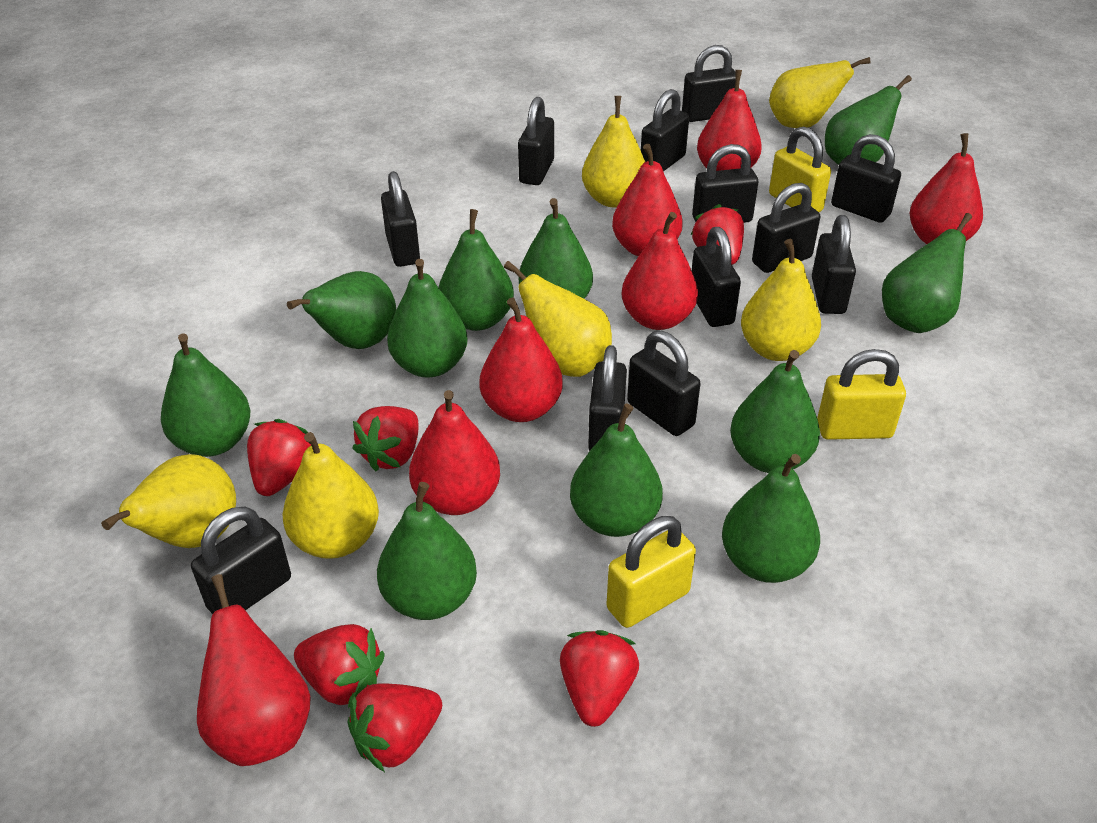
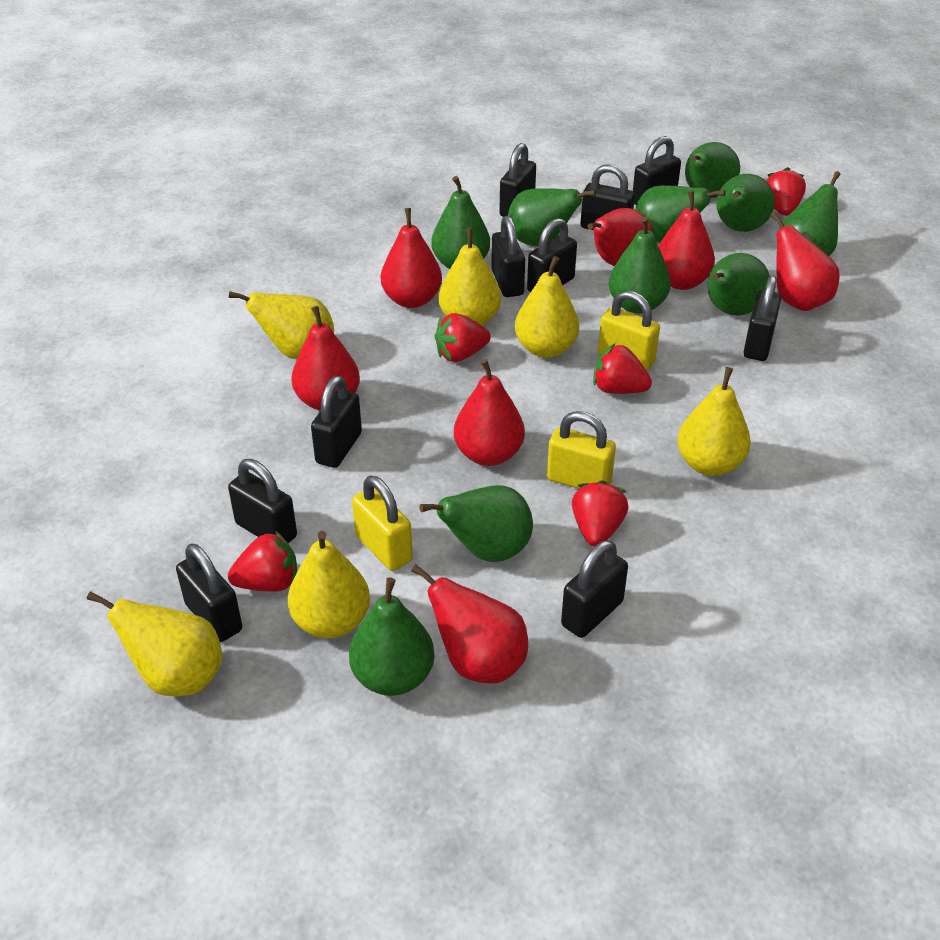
black padlock: [191,507,291,614] [381,171,420,267] [518,97,554,185] [588,345,627,451] [627,331,701,436] [641,89,689,171] [682,45,735,122] [692,144,758,223] [692,227,741,327] [752,183,820,273] [812,215,856,314] [831,134,901,223] = 12 -> [176,543,242,642] [228,459,297,543] [311,376,362,468] [491,216,525,297] [499,143,536,217] [527,218,577,292] [561,540,628,638] [581,164,635,230] [633,136,681,205] [744,276,781,361] = 10
green pear: [161,333,250,457] [287,271,396,349] [377,482,477,620] [387,259,468,378] [438,209,514,331] [519,198,593,299] [570,404,663,537] [722,454,820,583] [730,350,820,473] [825,75,912,165] [882,213,972,333] = 11 -> [349,577,435,696] [419,485,533,562] [431,176,490,269] [508,188,596,246] [609,217,671,314] [635,185,726,243] [685,142,740,198] [707,253,770,316] [717,174,775,232] [779,171,840,256] = 10
red strawberry: [247,419,311,496] [294,624,385,708] [347,683,442,772] [352,406,419,472] [560,630,639,727] [691,204,744,265] = 6 -> [228,531,297,592] [434,313,491,362] [572,480,629,547] [593,344,652,394] [766,167,806,216] = 5

